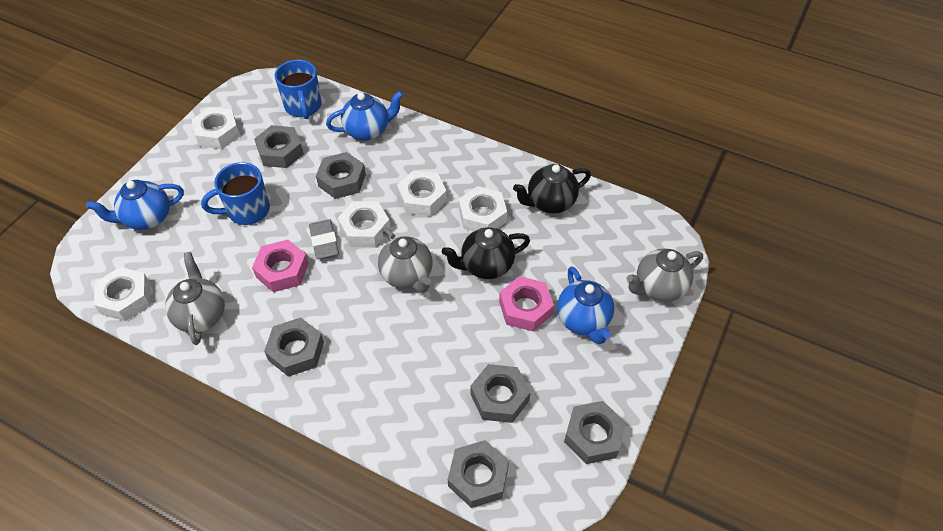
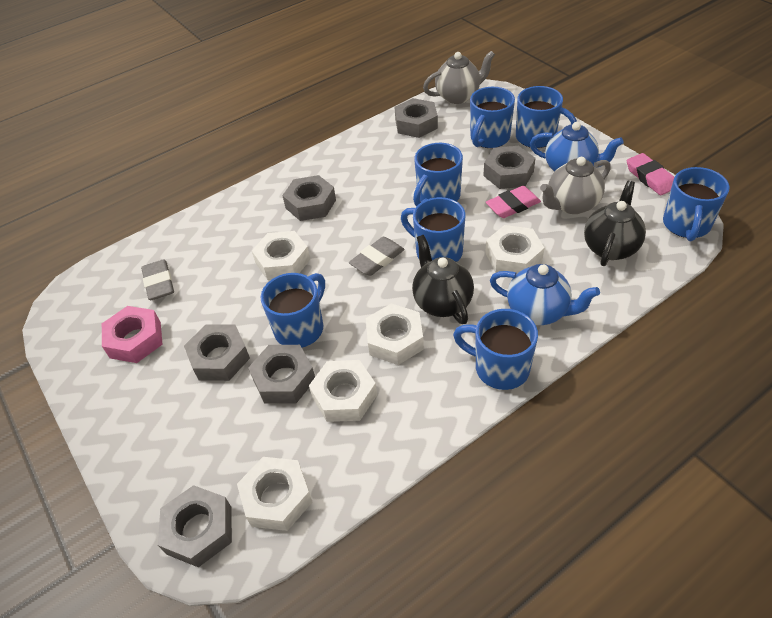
blue mug: [201,162,270,225] [275,60,322,119] = 2 -> [261,273,325,348] [401,197,465,262] [413,143,463,206] [453,309,538,390] [470,87,515,148] [516,86,577,148] [663,167,730,241] = 7
blue teapot: [86,180,184,230] [326,91,404,141] [557,266,614,344] = 3 -> [490,264,600,325] [530,122,624,172] = 2
grey eraser: [309,219,339,259] = 1 -> [141,259,174,300] [349,237,405,276] = 2
grey teapot: [165,252,225,345] [378,227,433,293] [627,248,703,302] = 3 -> [423,51,495,104] [540,157,611,214] = 2
pink eraser: none = 0 -> [486,186,541,218] [627,153,674,195] = 2
pink nut: [252,240,309,292] [499,276,554,331] = 2 -> [102,306,163,363] = 1

